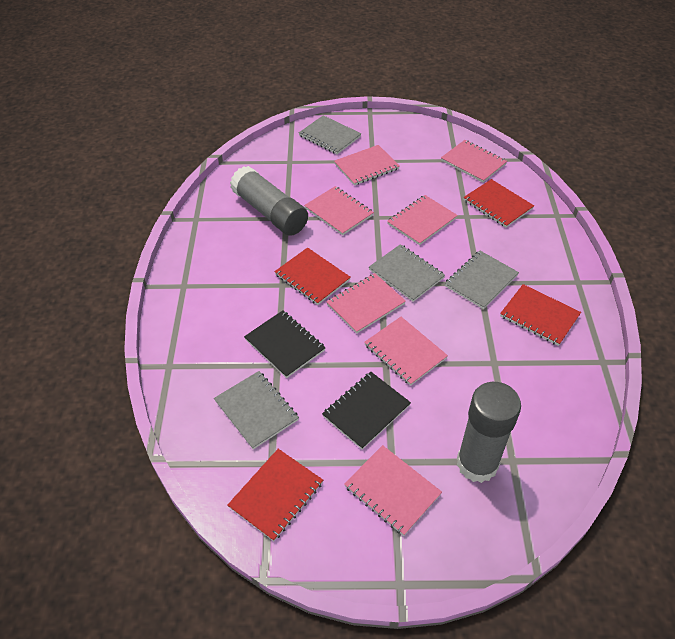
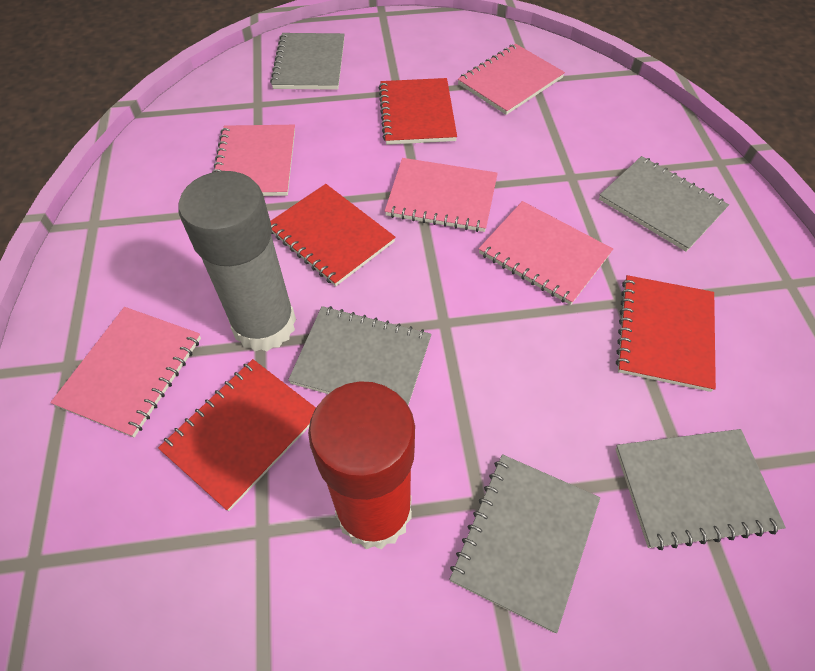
black notebook: [244,310,326,378] [322,372,411,450] = 2 -> none = 0
grey glue stick: [230,166,308,236] [457,382,521,483] = 2 -> [178,171,296,352] = 1
grey notebook: [214,371,299,449] [299,115,362,154] [369,244,445,302] [445,251,519,309] = 4 -> [270,33,344,90] [288,306,431,405] [450,454,600,633] [599,156,729,252] [615,429,786,550] = 5
pink notebook: [304,186,374,235] [326,273,406,334] [334,145,400,186] [344,445,442,536] [364,317,448,386] [387,195,458,245] [441,140,507,182] = 7 -> [50,307,201,437] [212,125,295,196] [385,158,498,232] [458,44,565,115] [479,201,613,305] = 5
red glue stick: none = 0 -> [308,381,415,549] = 1

